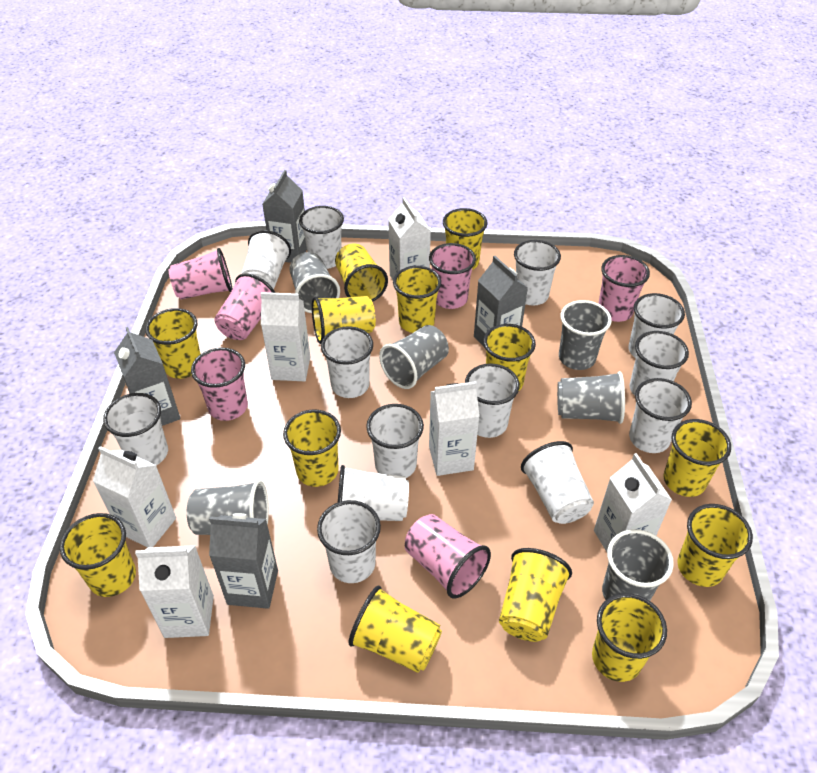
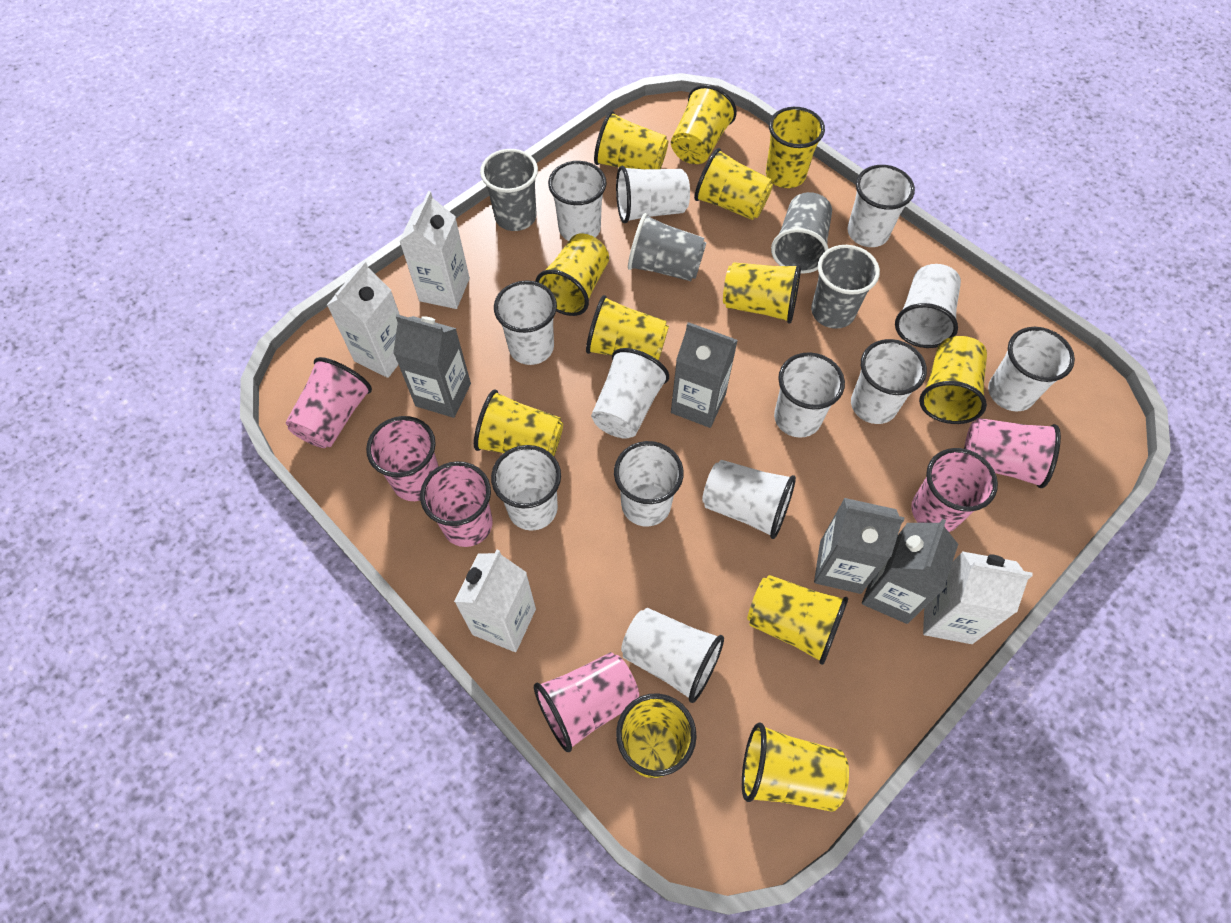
grey cup: [187,480,269,535] [289,252,340,313] [379,325,449,389] [557,371,625,424] [559,300,612,370] [602,529,674,601] = 6 -> [480,149,538,231] [628,213,706,281] [771,192,832,274] [811,245,880,329] = 4
white carton: [93,446,176,548] [135,545,214,638] [261,292,310,381] [388,197,431,280] [429,381,480,476] [594,453,672,552] = 6 -> [327,261,400,378] [399,191,470,309] [454,549,536,652] [923,551,1033,644] = 4
yellow cup: [60,513,136,597] [145,308,200,379] [283,409,341,487] [312,296,376,344] [335,244,388,302] [348,586,442,673] [393,266,441,333] [443,208,488,270] [483,324,536,391] [499,548,572,642] [592,593,667,682] [663,419,731,497] [677,504,753,587] = 13 -> [474,390,563,456] [535,233,609,316] [586,295,669,361] [594,111,668,169] [616,693,697,778] [671,85,737,164] [694,148,773,220] [723,262,801,323] [742,722,849,812] [747,575,848,665] [766,107,825,188] [919,336,987,424] = 12

